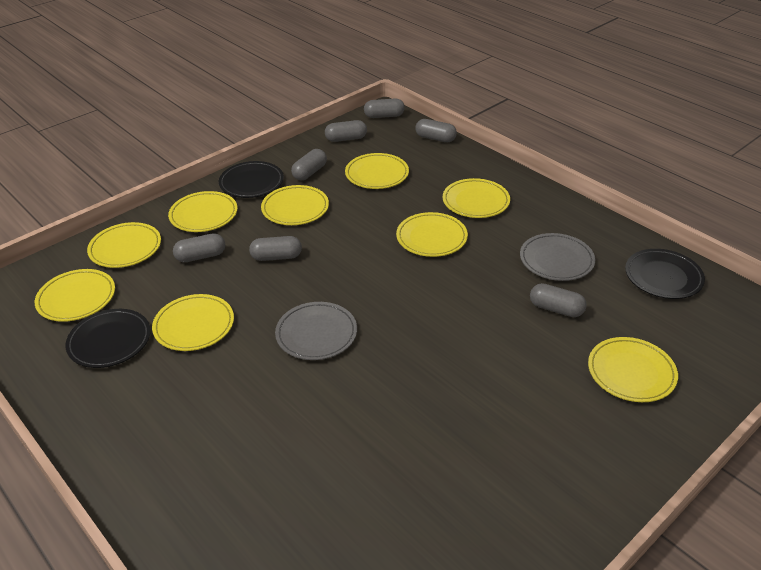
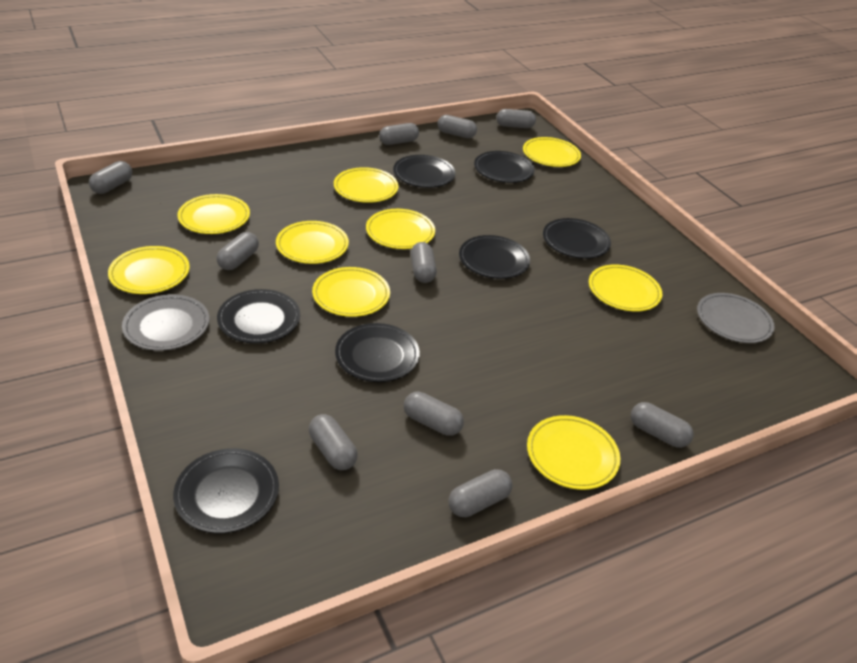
black plate: [65,309,151,368] [219,161,284,198] [625,249,705,299] = 3 -> [173,448,279,534] [217,289,300,344] [335,323,420,382] [393,155,455,188] [459,235,530,279] [474,151,535,183] [543,218,611,259] = 7
grey capsule: [173,233,225,262] [249,236,302,261] [291,149,327,180] [325,120,367,142] [364,99,405,118] [415,119,457,142] [530,283,587,317] = 7 -> [89,161,132,194] [216,232,259,270] [309,414,358,470] [379,123,419,145] [404,392,464,436] [411,242,437,283] [438,115,477,138] [448,469,513,517] [497,109,536,128] [631,402,693,448] = 10

